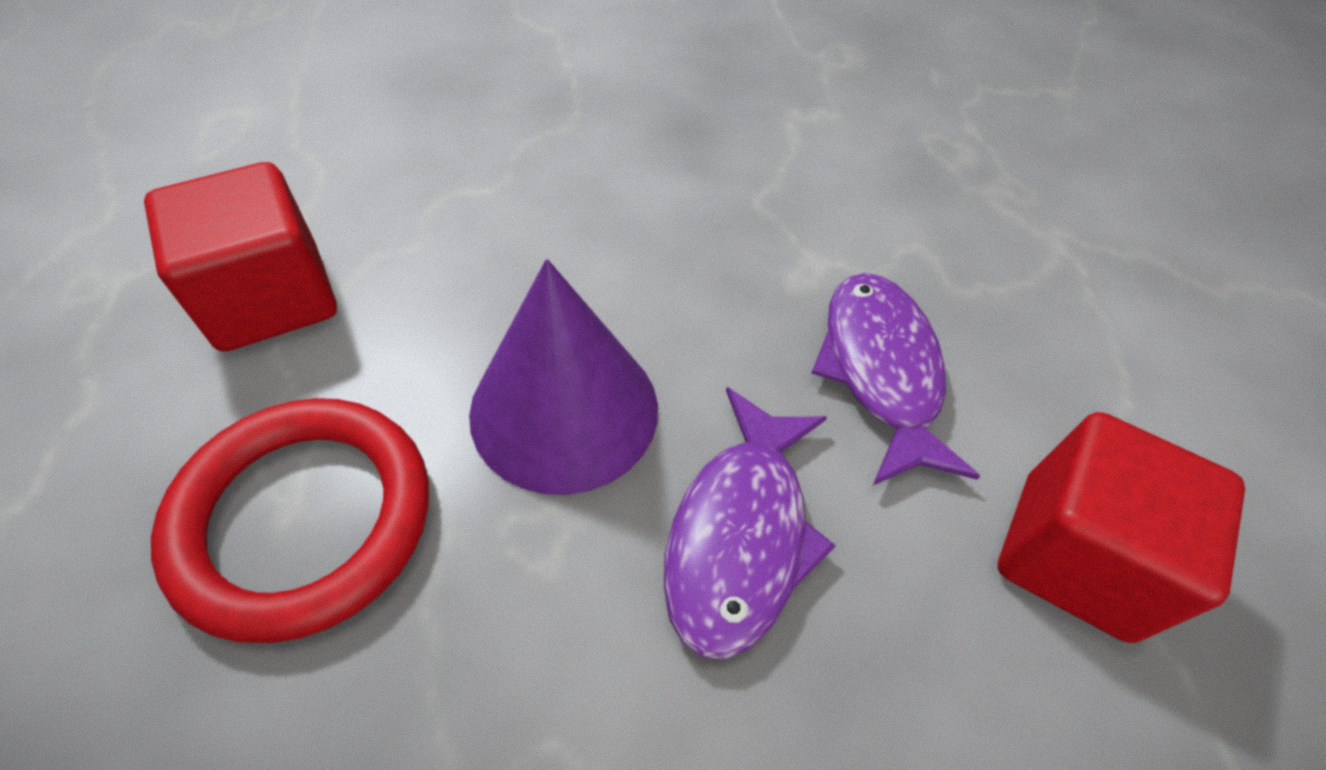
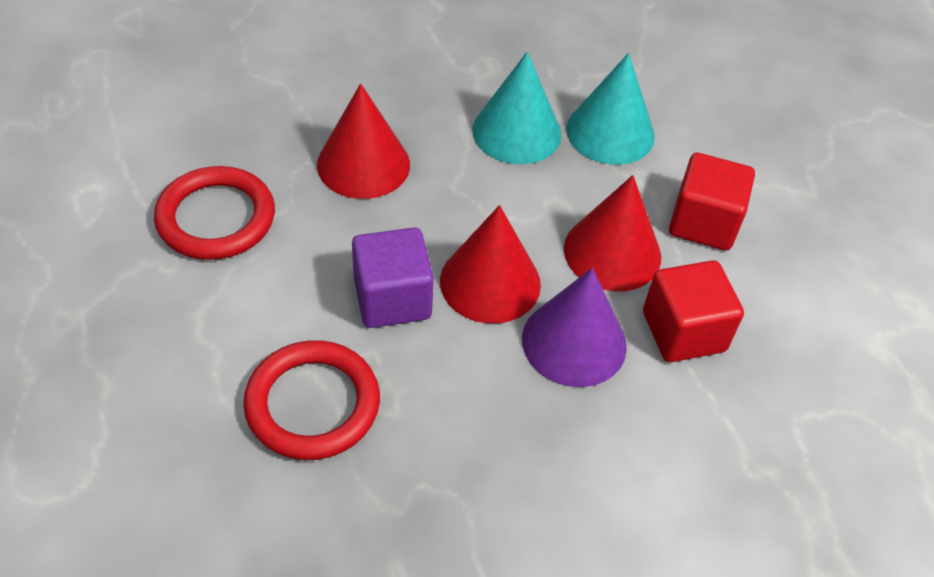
purple cube: none = 0 -> [352,227,434,328] = 1
purple fish: [663,387,836,659] [811,273,980,485] = 2 -> none = 0
red cone: none = 0 -> [317,83,410,199] [440,205,541,324] [564,175,661,292] = 3
red ring: [151,398,429,643] = 1 -> [154,166,275,260] [243,340,380,460] = 2
turquoise cone: none = 0 -> [472,52,562,164] [566,53,655,165] = 2

